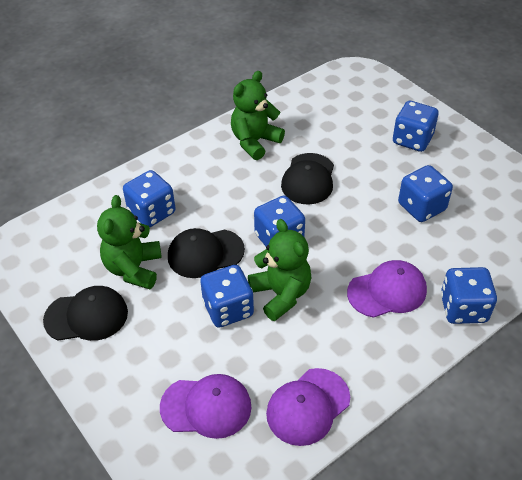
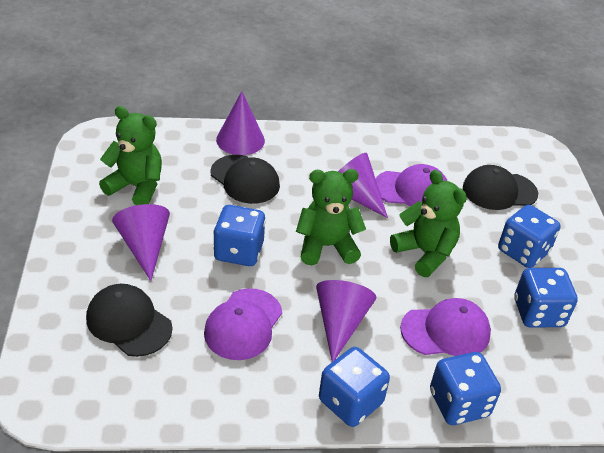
blue dice: [123,170,175,227] [200,265,254,328] [254,196,305,246] [393,101,439,152] [398,165,453,222] [441,267,497,324] = 6 -> [213,205,266,266] [319,347,390,427] [430,352,501,425] [498,205,561,268] [514,268,578,328] = 5
purple cone: none = 0 -> [112,204,170,281] [216,91,265,155] [316,280,376,362] [338,153,388,218] = 4

